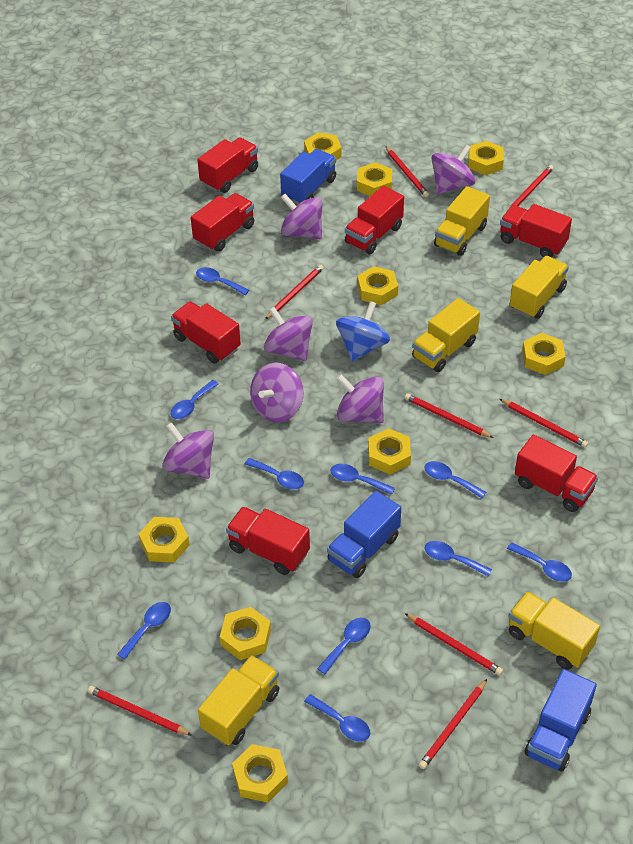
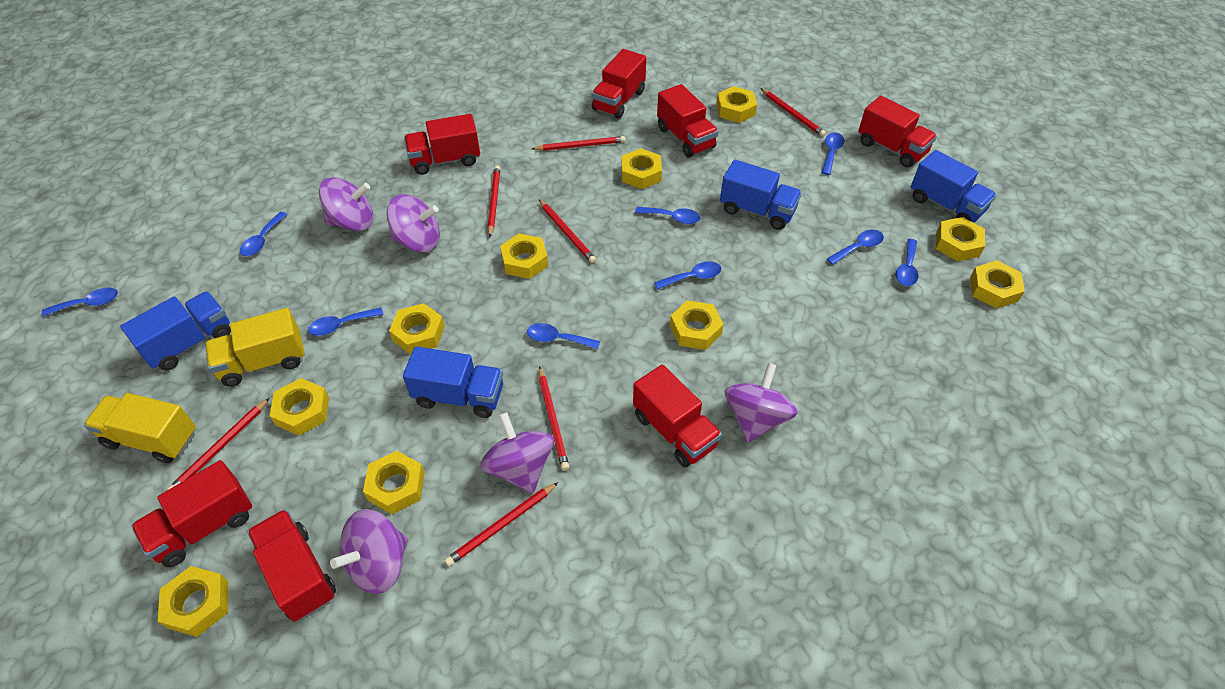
blue spinning top: [336,301,390,362] = 1 -> none = 0
blue spoon: [117,602,171,660] [171,380,219,419] [196,267,249,295] [245,458,304,489] [304,694,370,742] [317,618,371,674] [330,464,395,495] [425,461,486,498] [425,541,492,577] [507,542,572,582] = 10 -> [42,288,118,317] [240,212,287,256] [308,308,383,336] [527,323,600,349] [635,207,700,224] [654,261,721,290] [821,132,845,175] [827,230,884,265] [896,239,918,286] = 9
blue truck: [280,149,336,204] [327,491,401,578] [524,669,597,772] = 3 -> [120,291,231,371] [403,347,503,418] [720,160,802,230] [911,150,996,222] = 4
purple spinning top: [162,422,214,479] [250,363,304,422] [264,307,313,361] [281,194,322,239] [336,374,384,423] [431,145,475,194] = 6 -> [319,177,373,231] [330,509,408,594] [387,194,440,252] [480,412,554,493] [725,363,798,443] = 5
red pencil: [88,686,192,735] [265,265,324,319] [385,146,429,197] [404,613,503,675] [405,394,494,438] [419,679,487,769] [500,399,588,448] [510,165,554,207] = 8 -> [167,398,270,490] [445,482,558,566] [488,165,500,237] [532,136,626,151] [539,199,596,263] [539,366,569,471] [760,88,826,137] = 7
yellow nut: [139,517,190,563] [220,607,271,660] [232,744,288,803] [304,132,342,160] [357,162,392,196] [357,266,398,305] [368,428,411,475] [468,141,504,175] [522,333,566,375] = 9 -> [158,566,228,637] [270,378,329,436] [363,451,425,514] [389,303,445,355] [500,233,548,279] [622,148,662,189] [670,300,724,350] [716,86,757,123] [936,217,985,262] [970,260,1025,309] = 10
yellow truck: [198,655,279,746] [412,298,480,372] [434,186,490,256] [508,591,600,670] [510,256,569,319] = 5 -> [84,393,196,463] [205,308,305,387] = 2

